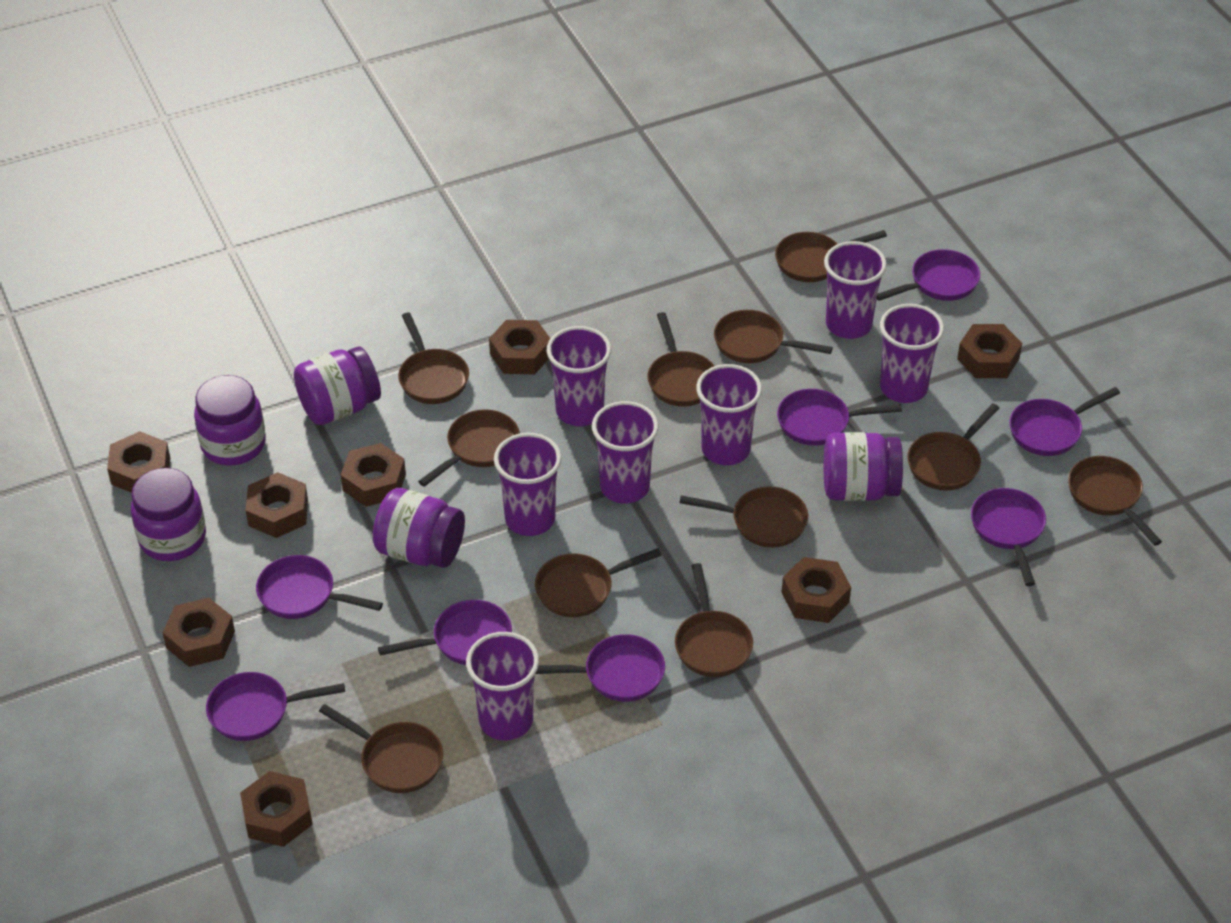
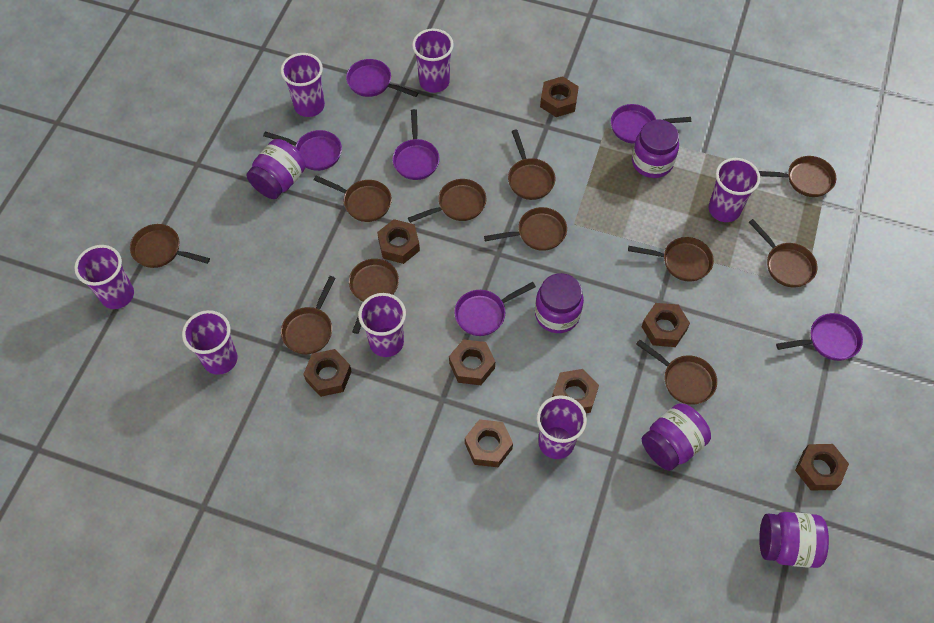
purple pan: [206,672,345,741] [256,555,383,619] [378,600,512,665] [535,634,665,702] [777,389,902,446] [877,249,980,301] [971,488,1046,586] [1009,387,1120,456] = 8 -> [263,130,342,171] [346,59,418,97] [392,109,440,180] [454,282,536,336] [611,104,691,144] [776,313,863,361] = 6

